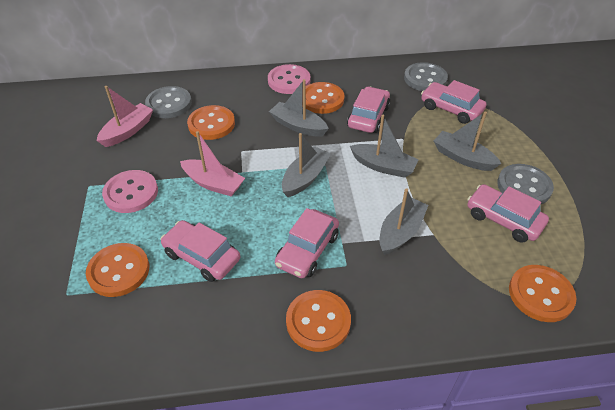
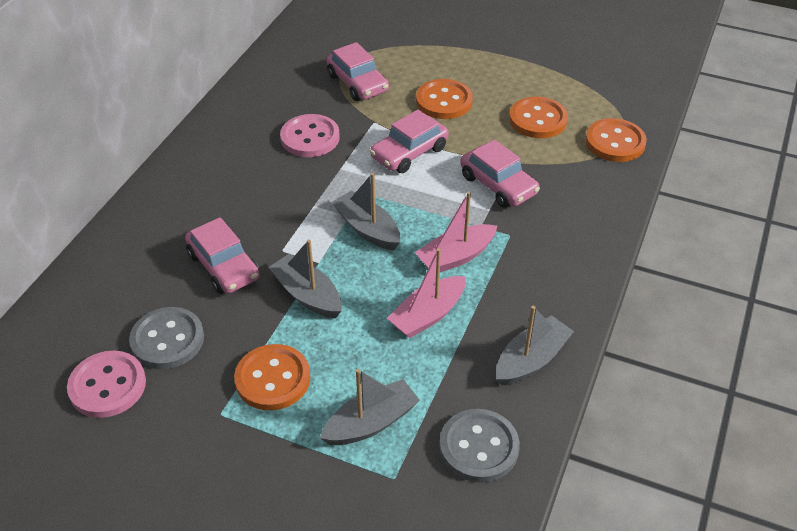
grey boat: [269,79,329,137] [282,133,331,197] [350,115,419,178] [380,188,428,255] [434,111,501,171] = 5 -> [269,239,342,318] [320,369,420,445] [332,173,400,250] [496,306,574,386] = 4
grey button: [145,86,192,118] [404,62,448,91] [497,164,554,205] = 3 -> [129,307,204,369] [439,409,520,483] = 2
orange button: [86,243,149,297] [187,105,235,140] [286,290,351,352] [306,82,344,114] [509,265,577,322] = 5 -> [234,344,310,410] [416,79,473,119] [509,97,568,138] [585,118,647,162] = 4
pink car: [161,220,240,282] [275,208,339,278] [347,86,391,133] [421,80,486,124] [467,184,549,243] = 5 -> [185,217,260,294] [326,42,389,101] [370,110,449,173] [460,140,540,208] = 4

